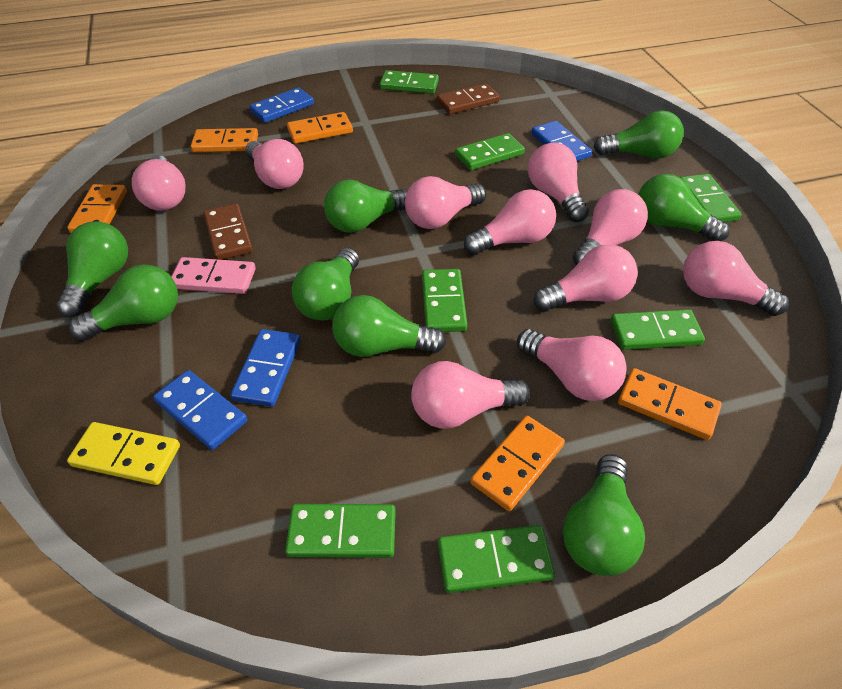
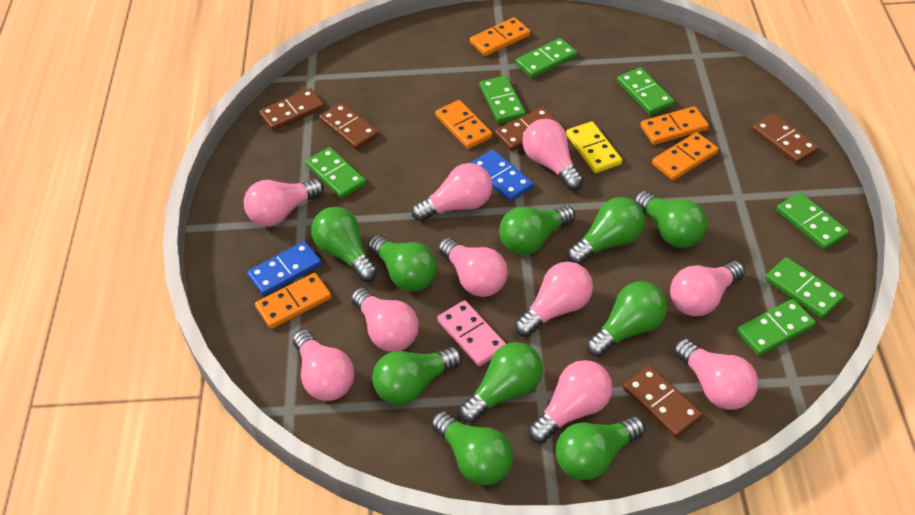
blue domino: [153,370,247,450] [230,329,301,407] [249,87,314,123] [531,121,592,161] = 4 -> [247,241,322,296] [471,150,533,202] = 2
brown domino: [203,204,253,260] [437,83,500,114] = 2 -> [259,88,325,131] [319,103,379,150] [495,107,561,151] [623,366,703,438] [752,113,819,164] = 5
green light bulb: [56,222,128,317] [69,264,178,341] [292,248,359,320] [324,180,408,233] [332,295,446,357] [563,454,645,576] [593,110,684,159] [638,174,730,241] = 8 -> [311,207,378,282] [368,235,437,292] [372,347,462,405] [431,411,513,485] [459,342,543,423] [499,205,575,255] [556,416,645,480] [567,197,645,264] [586,281,667,357] [634,191,707,248] = 10

